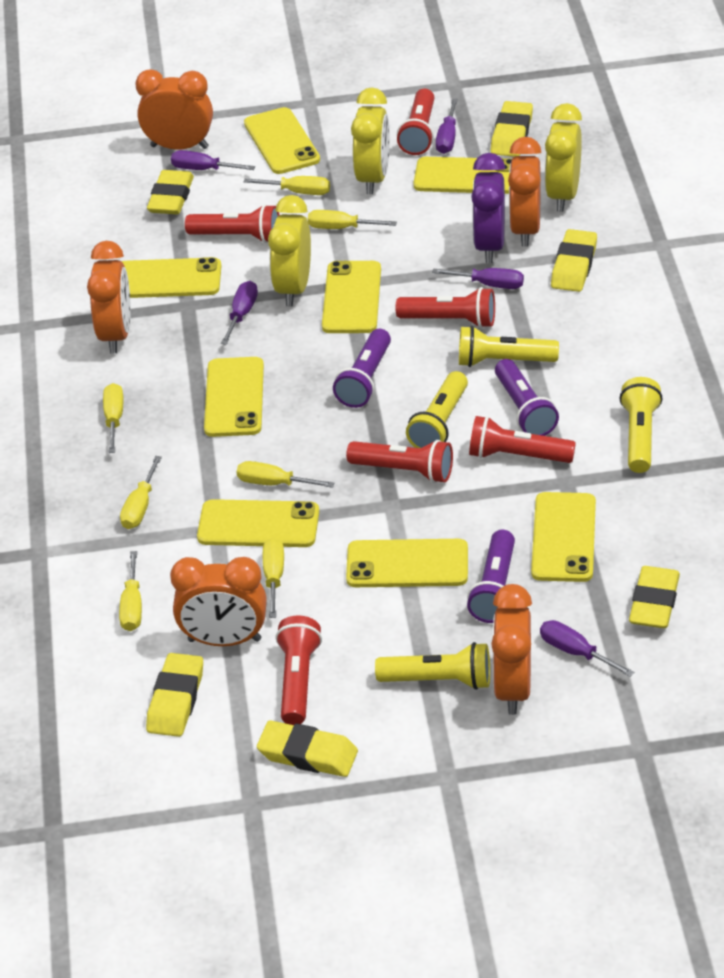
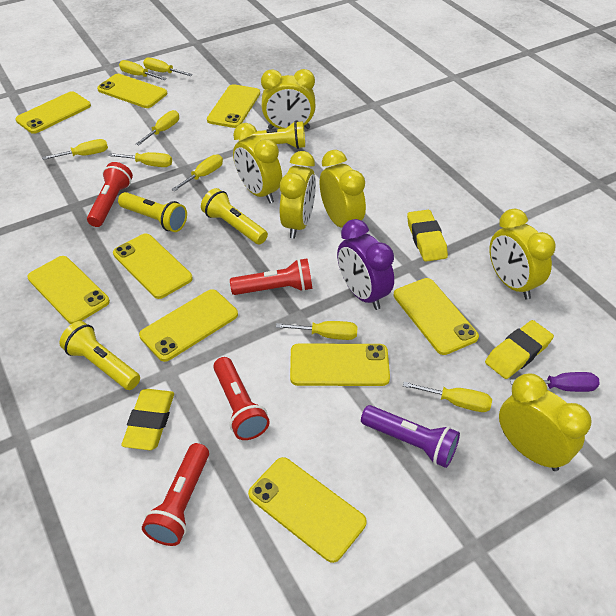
orange clock: [87,241,131,354] [135,69,213,150] [170,557,267,646] [491,584,532,715] [508,137,542,247] = 5 -> none = 0
purple flashlight: [333,329,391,408] [467,530,515,623] [495,359,559,436] = 3 -> [361,405,460,468] = 1
purple screwdriver: [171,150,255,170] [221,281,258,345] [432,268,524,289] [436,99,458,154] [540,620,634,677] = 5 -> [510,372,599,392] = 1
red flashlight: [185,204,279,243] [276,615,322,725] [346,440,453,483] [395,287,495,328] [397,89,434,155] [469,416,576,463] = 6 -> [87,162,133,227] [142,443,209,546] [213,357,270,440] [230,258,312,295] = 4
yellow clock: [268,195,311,307] [351,88,390,194] [545,103,582,212] = 3 -> [233,123,282,203] [261,69,316,129] [280,151,316,239] [320,150,366,228] [489,209,556,300] [499,373,592,471] = 6
yellow eraser: [146,653,203,737] [147,170,194,214] [257,720,358,777] [490,101,533,157] [551,229,597,292] [629,566,680,628] = 6 -> [121,389,174,450] [407,210,448,262] [485,320,554,379] = 3
yellow phone: [122,257,221,298] [197,499,319,547] [204,357,264,437] [244,107,320,174] [322,261,381,333] [346,539,468,587] [414,157,512,194] [531,492,596,582] = 8 -> [15,91,91,134] [27,256,110,324] [97,74,167,108] [113,233,193,299] [139,289,238,362] [207,84,260,128] [248,457,367,563] [290,344,390,386] [394,278,479,355] = 9
yellow screwdriver: [103,383,124,453] [119,551,142,631] [120,456,162,529] [237,461,335,488] [243,176,330,195] [263,538,284,618] [308,210,397,229] = 7 -> [42,139,108,160] [108,152,172,167] [119,60,167,80] [136,110,179,146] [143,58,193,76] [171,154,223,191] [276,321,358,340] [403,382,492,412] = 8

